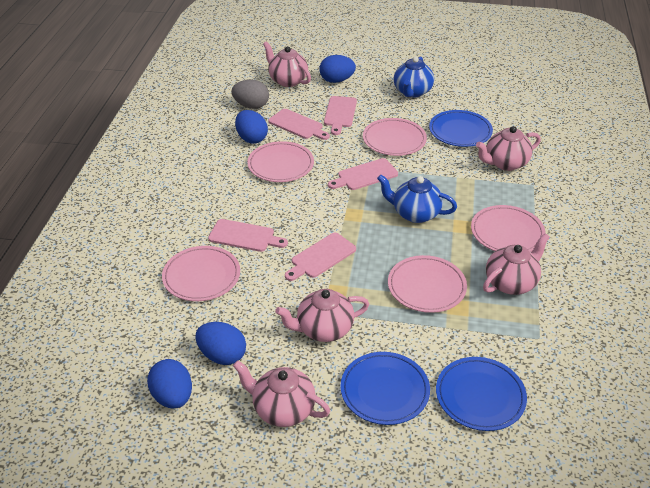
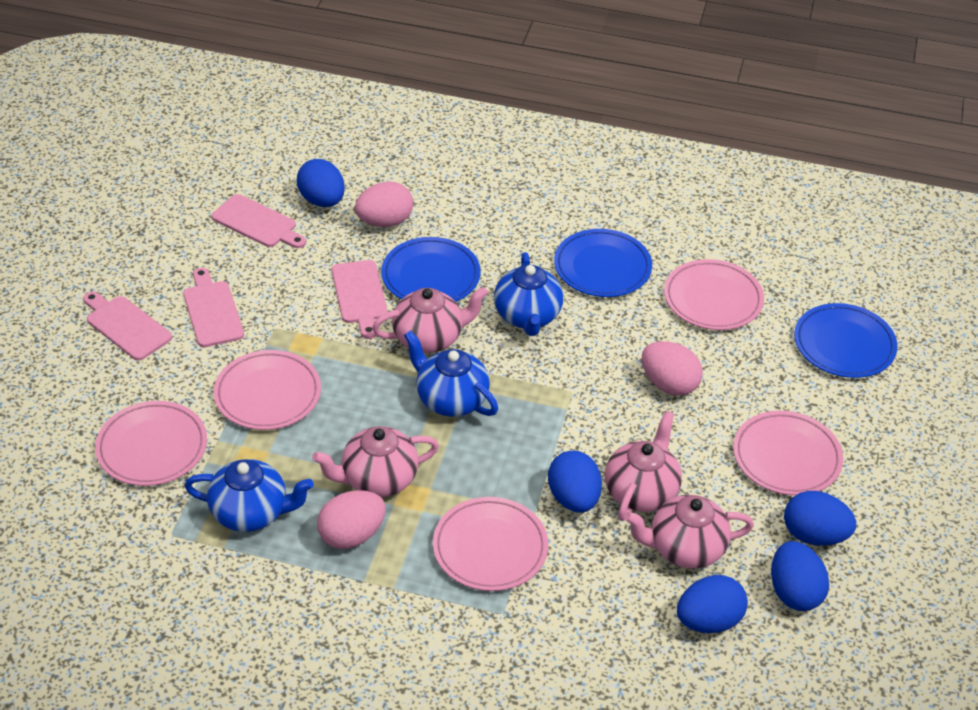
blue egg: [147,359,192,408] [195,322,246,365] [235,110,268,144] [319,55,356,83] = 4 -> [297,159,345,207] [548,451,602,513] [677,575,748,633] [771,541,829,611] [784,491,856,546] = 5
blue teapot: [377,175,457,223] [393,56,434,98] = 2 -> [184,459,314,532] [404,330,498,417] [494,252,563,336] = 3
grey egg: [231,80,269,109] = 1 -> none = 0
pink cutting board: [208,219,288,252] [268,109,330,140] [285,233,356,281] [324,96,357,135] [328,158,398,190] = 5 -> [83,292,172,361] [183,268,244,347] [211,194,306,248] [332,260,388,339] = 4
pink egg: none = 0 -> [317,490,386,549] [355,182,413,227] [642,341,703,396] = 3
pink teapot: [233,360,330,427] [263,41,311,87] [275,289,369,342] [476,126,541,171] [483,233,550,295] = 5 -> [312,426,439,497] [372,287,488,353] [605,411,682,521] [624,495,754,569] = 4

